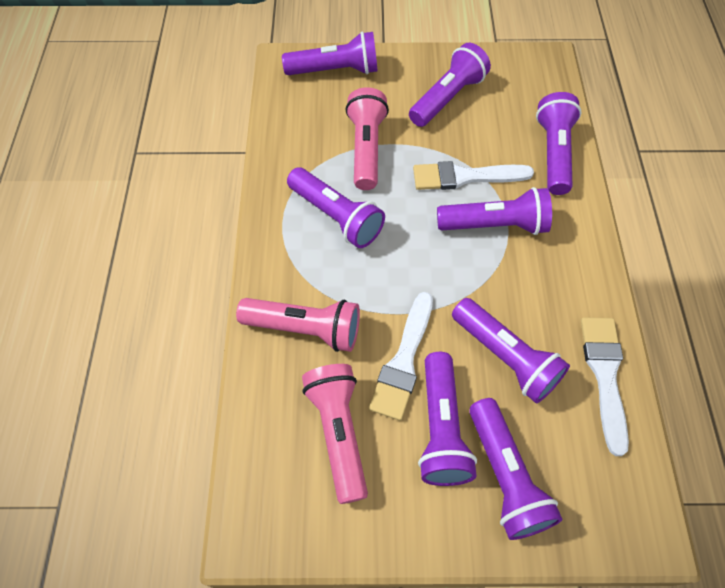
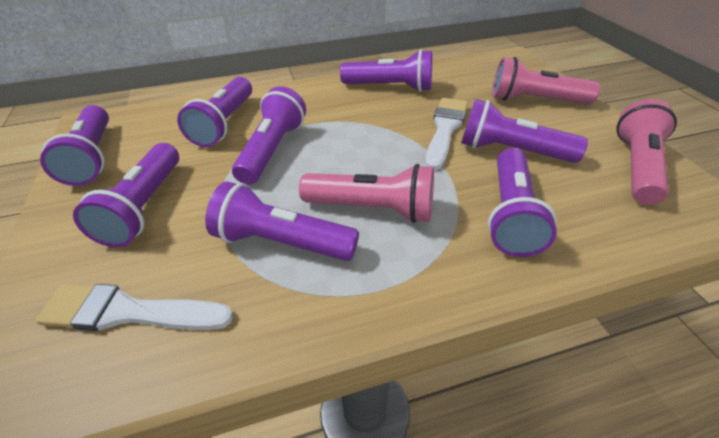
white brush: [369,292,433,421] [413,161,534,190] [581,317,629,456] = 3 -> [35,284,233,331] [425,98,468,170] = 2

